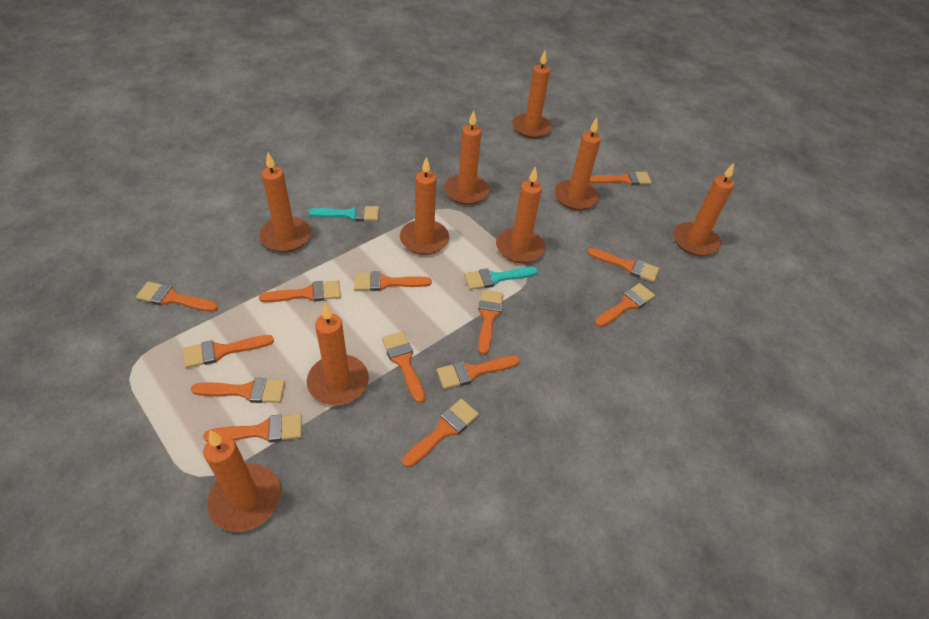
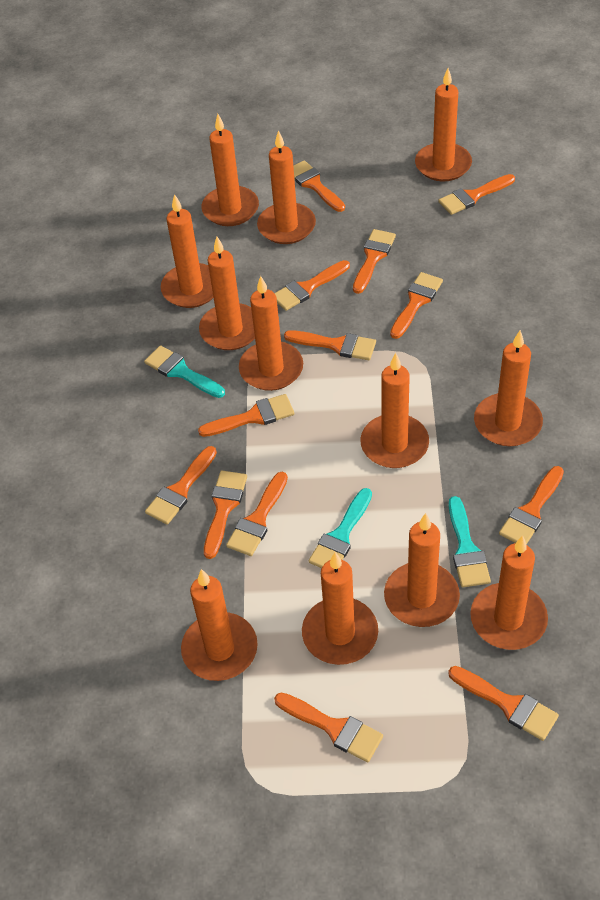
orange candle: [203,430,281,532] [259,152,311,252] [307,303,369,406] [400,157,449,255] [444,110,490,205] [496,166,545,263] [512,51,552,139] [554,118,601,210] [673,163,734,256] = 9 -> [161,194,214,308] [181,569,258,681] [199,236,255,350] [201,114,259,226] [239,276,303,391] [257,130,316,244] [302,552,378,665] [360,353,429,468] [384,513,460,627] [415,68,472,181] [470,536,548,650] [474,330,543,446] = 12
turquoise brush: [308,205,379,221] [464,267,538,290] = 2 -> [144,346,225,398] [309,488,372,568] [449,496,491,587] = 3

